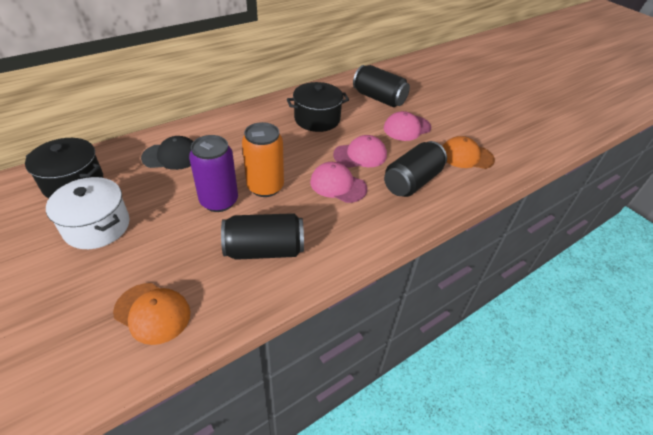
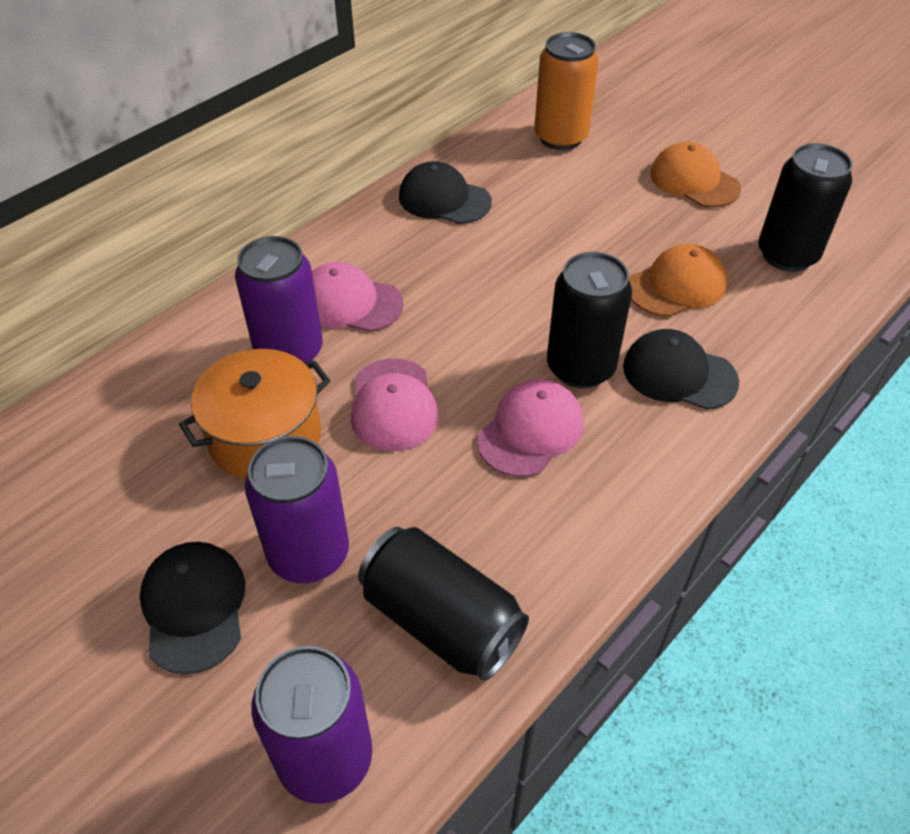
black cap: [141,136,193,170] = 1 -> [140,542,245,674] [399,161,492,224] [623,329,739,410] = 3
black pot: [25,138,103,198] [287,82,349,132] = 2 -> none = 0
orange pot: none = 0 -> [179,349,331,480] = 1
purple can: [189,135,238,212] = 1 -> [235,236,323,364] [245,436,349,583] [252,646,373,804] = 3
white pot: [46,177,130,249] = 1 -> none = 0

